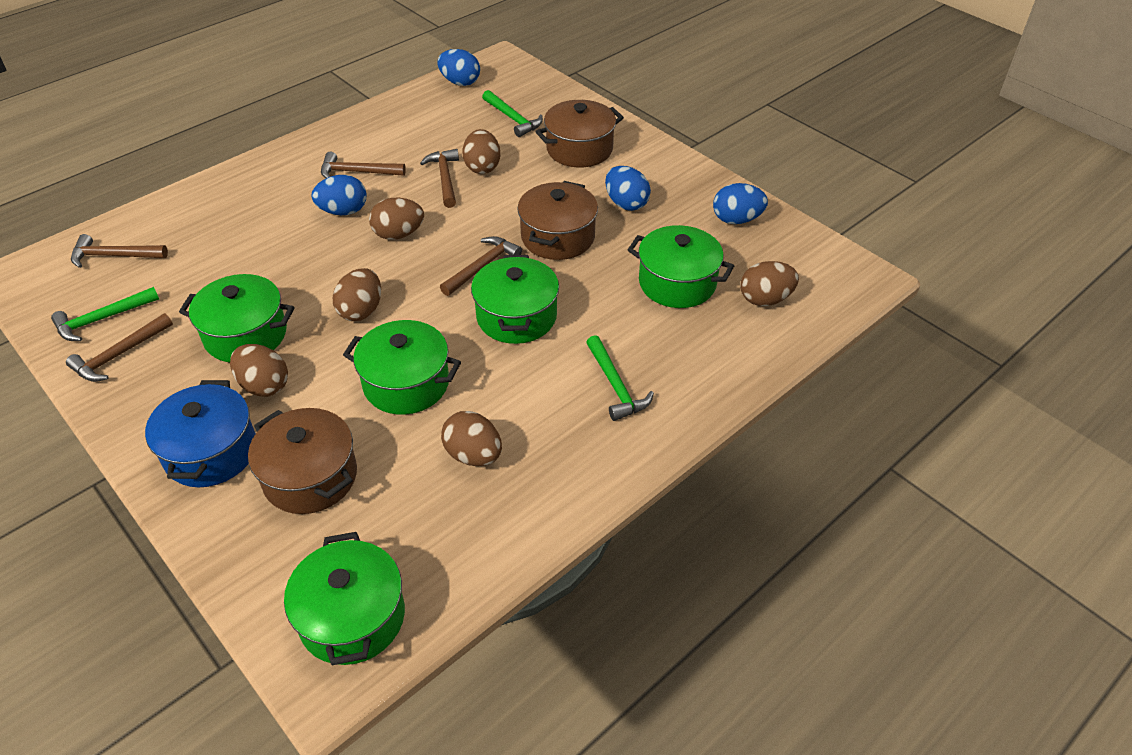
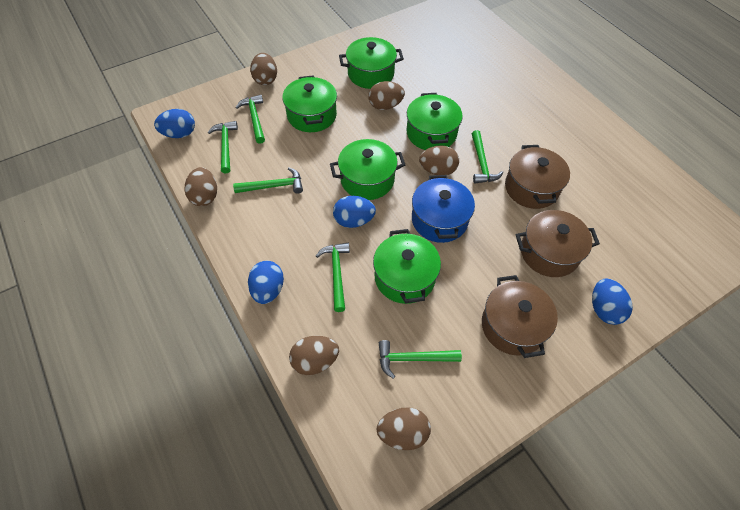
brown hammer: [66,313,173,382] [71,234,168,268] [321,152,406,178] [420,149,459,208] [440,236,522,296] = 5 -> none = 0
green hammer: [51,287,159,341] [482,90,543,137] [586,335,654,421] = 3 -> [208,121,238,174] [233,168,303,194] [235,95,265,144] [316,243,350,312] [379,340,462,379] [472,130,503,183] = 6

